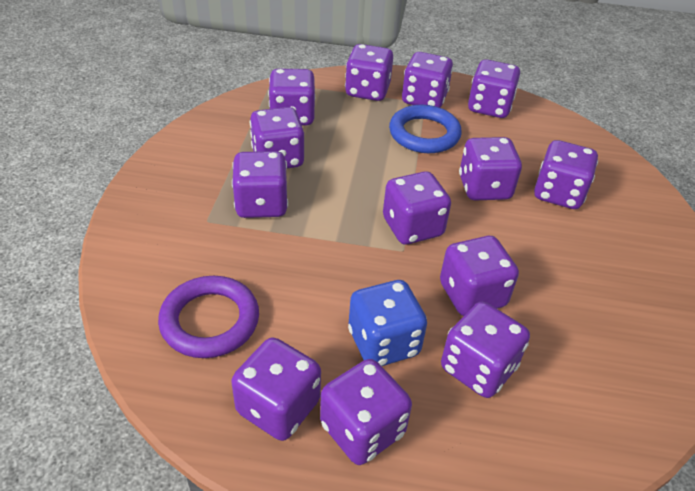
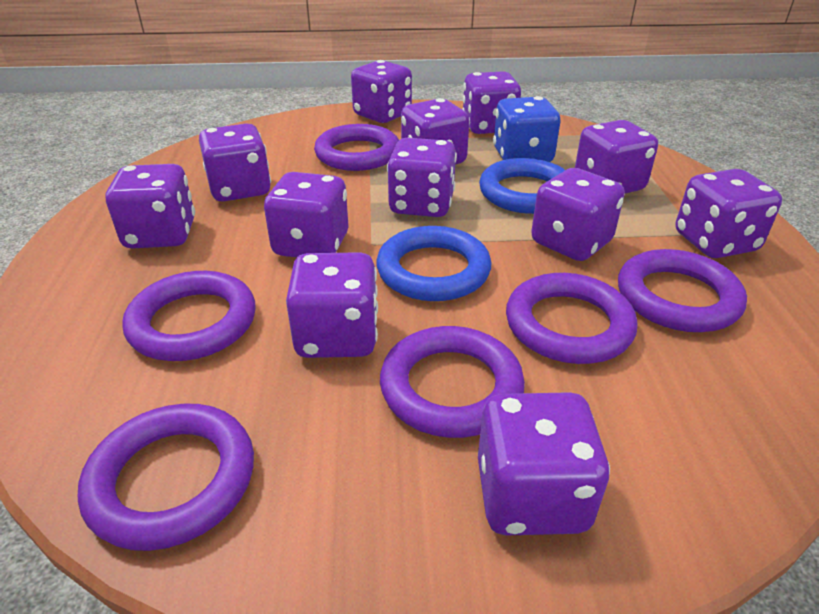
blue ring: [389,105,462,153] = 1 -> [376,226,491,301] [479,158,565,214] = 2
purple dice: [231,337,321,441] [232,151,288,218] [250,107,304,168] [268,69,315,126] [320,359,412,465] [345,44,393,101] [383,172,451,245] [402,52,453,108] [440,236,519,316] [441,302,530,398] [459,137,522,200] [468,59,521,118] [534,140,598,209] = 13 -> [106,164,195,248] [199,123,271,202] [264,172,348,257] [286,252,378,358] [351,60,412,123] [387,138,457,217] [401,98,470,164] [462,71,521,134] [478,392,610,536] [531,168,625,261] [575,120,658,193] [676,169,782,258] = 12
purple ring: [158,276,259,358] = 1 -> [78,404,254,551] [122,271,256,361] [314,124,399,171] [380,326,525,438] [506,273,638,364] [618,249,747,332] = 6

